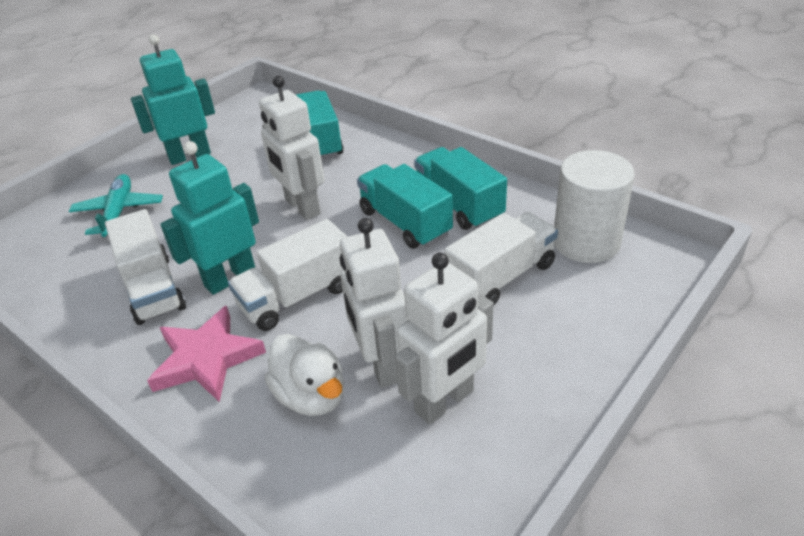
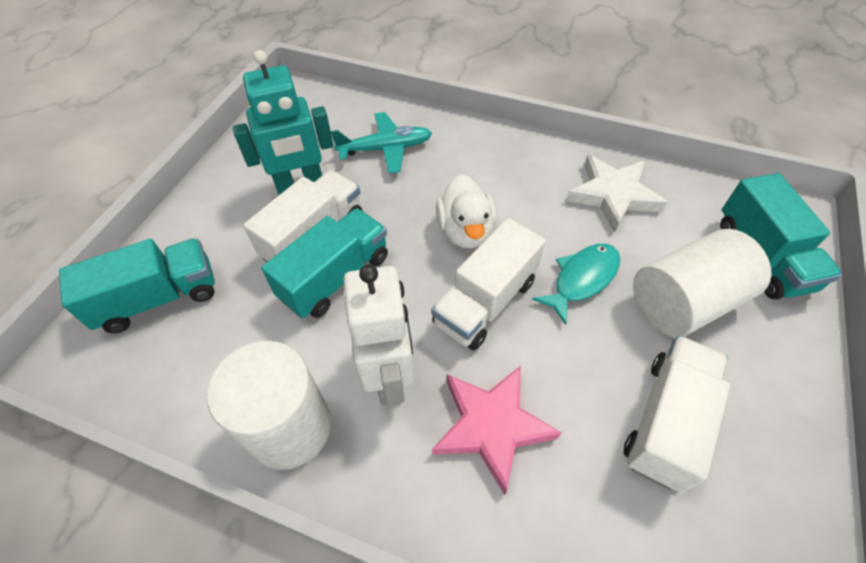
turquoise fish: none = 0 -> [532,244,620,325] = 1
turquoise robot: [131,34,215,165] [160,141,259,295] = 2 -> [233,50,334,195] = 1
white cylinder: [554,150,635,263] = 1 -> [207,341,331,470] [633,229,772,337] = 2
white robot: [259,76,325,220] [339,218,408,388] [395,253,493,425] = 3 -> [344,265,414,405] = 1
white star: none = 0 -> [566,155,668,233] = 1

